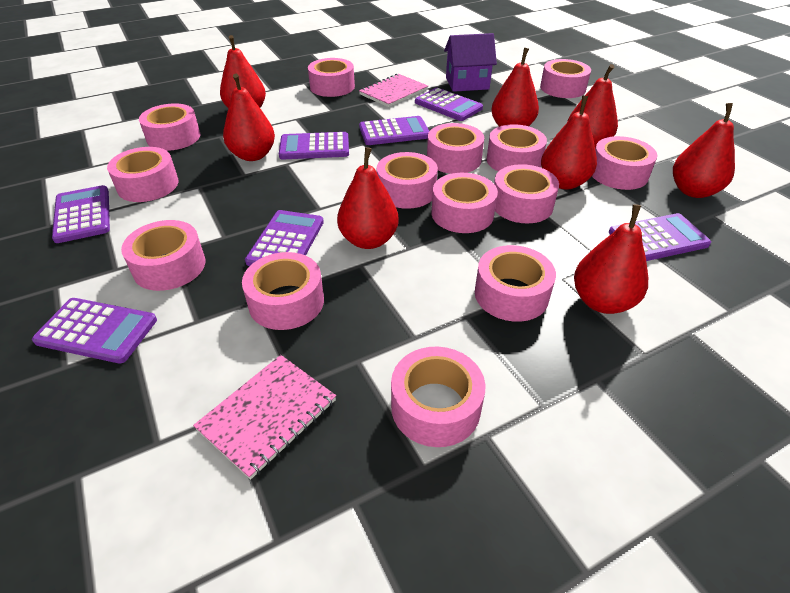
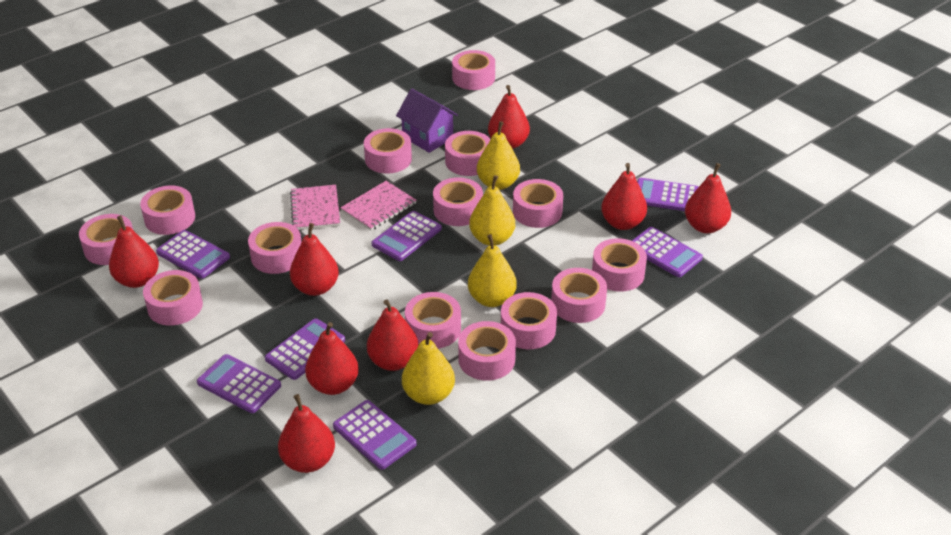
yellow pear: none = 0 -> [402,332,455,405] [468,234,517,307] [469,175,515,246] [477,121,520,190] = 4

